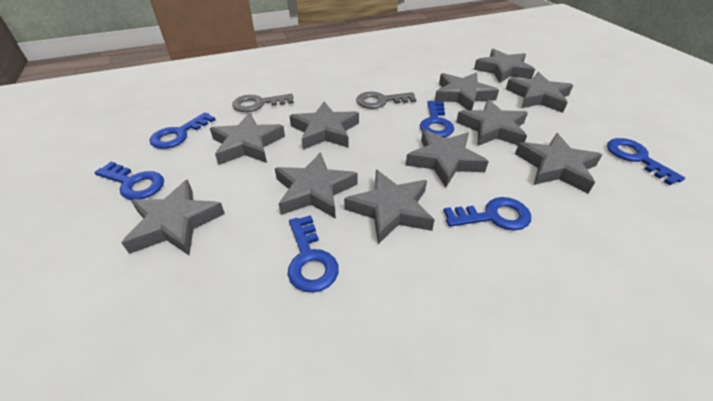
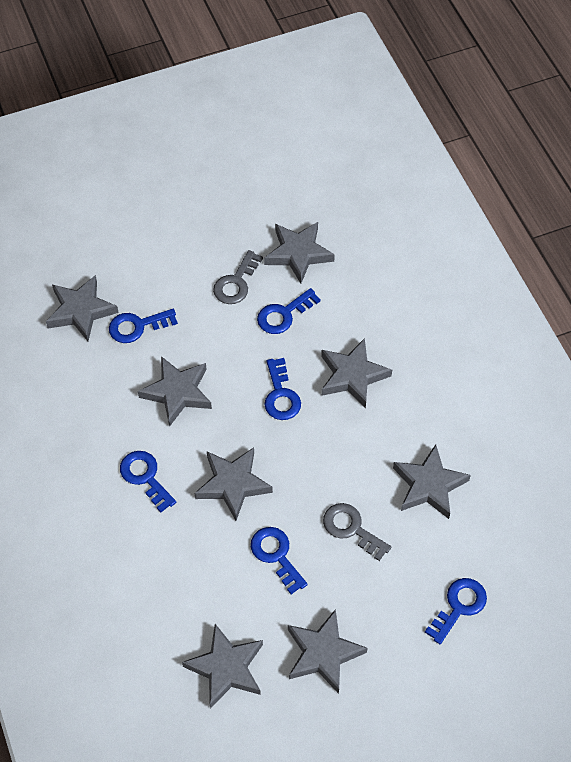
grey star: [122,180,225,255] [210,113,285,165] [275,152,358,219] [289,102,359,150] [344,170,435,244] [406,129,489,187] [434,73,499,110] [456,99,528,146] [474,49,535,83] [506,72,573,113] [515,133,602,194] = 11 -> [46,275,119,341] [138,356,212,427] [182,624,263,709] [195,448,273,521] [264,222,335,284] [288,609,368,694] [321,338,392,408] [393,444,471,519] = 8

